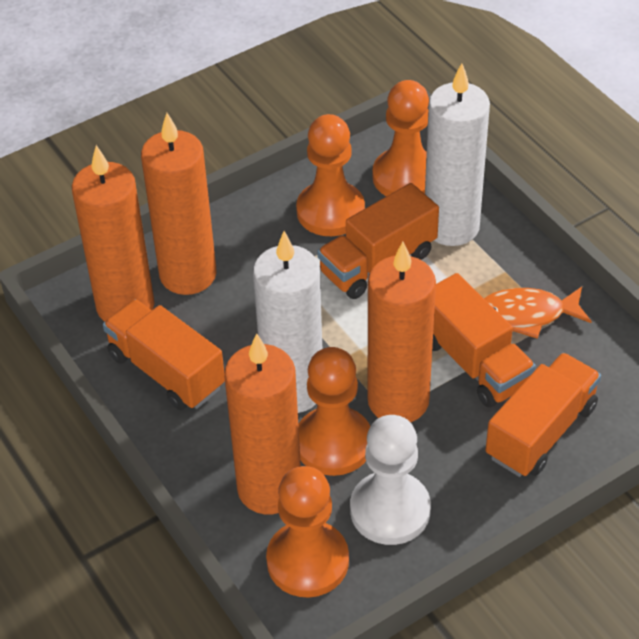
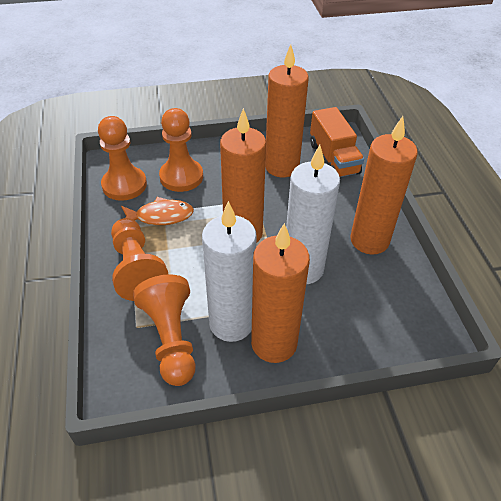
orange truck: [103,299,225,410] [317,183,439,299] [432,273,536,408] [486,353,601,477] = 4 -> [310,107,364,177] = 1
white pawn: [350,415,431,545] = 1 -> none = 0

